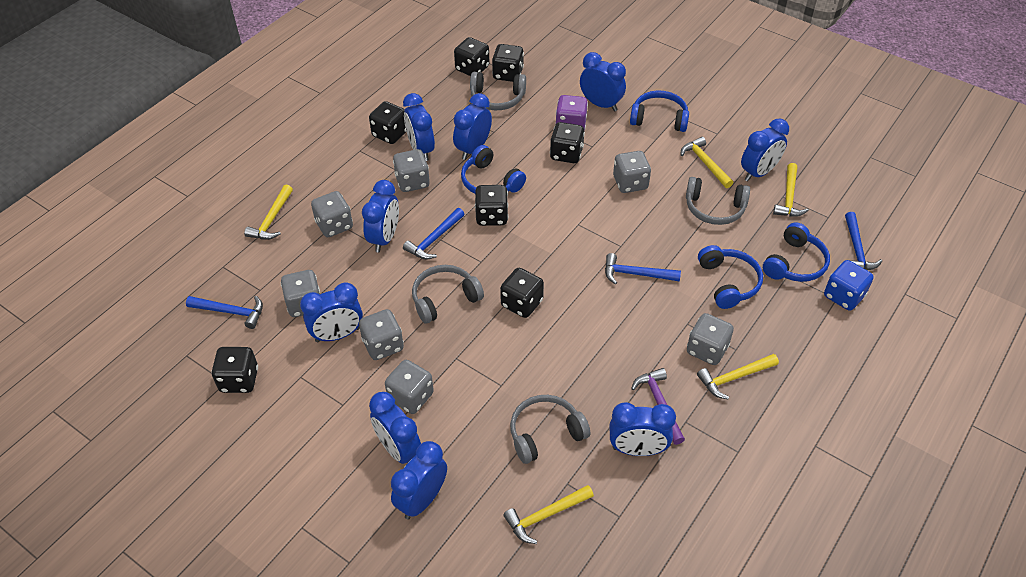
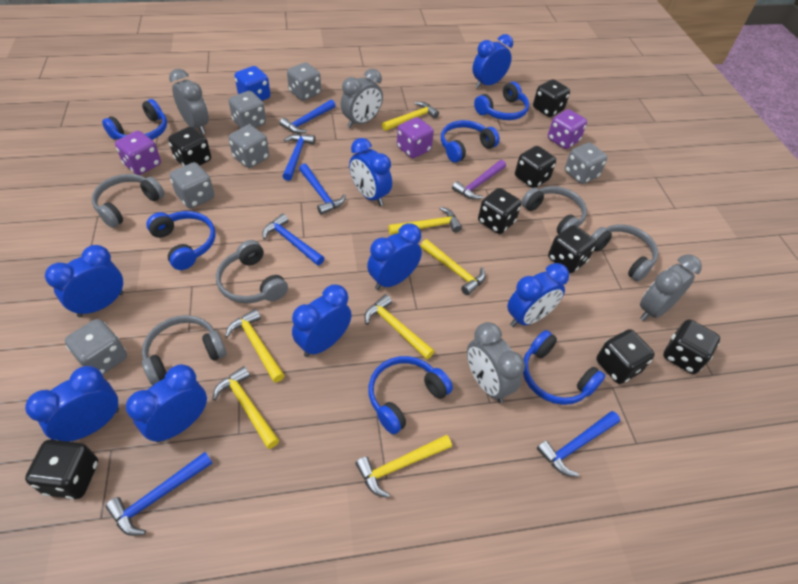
black dice: [211,347,258,393] [369,101,406,144] [454,37,489,76] [475,185,508,226] [492,44,524,82] [500,268,544,318] [550,122,585,163] = 7 -> [25,440,98,499] [168,126,211,166] [478,188,521,234] [515,146,556,188] [533,79,570,117] [548,225,596,273] [596,329,655,384] [663,319,720,374] = 8
blue clock: [300,282,363,342] [362,180,399,252] [369,392,421,464] [391,441,447,519] [403,93,435,161] [453,93,492,160] [580,52,626,112] [610,402,676,456] [741,119,789,181] = 9 -> [25,366,119,442] [45,245,124,317] [126,364,207,442] [292,285,352,357] [349,138,392,206] [367,223,422,290] [472,34,513,88] [507,263,569,327] = 8
blue hammer: [186,296,263,329] [403,208,465,259] [605,253,681,285] [845,212,882,270] = 4 -> [105,452,213,536] [262,213,325,266] [280,99,336,134] [282,134,315,181] [299,164,346,215] [537,411,620,477] = 6
blue headphones: [461,145,526,194] [630,90,689,132] [698,245,763,309] [763,222,830,282] = 4 -> [102,99,167,140] [146,211,216,270] [368,356,453,434] [441,120,500,163] [474,82,529,120] [523,330,605,405] = 6
grey clock: none = 0 -> [169,69,209,134] [341,69,383,128] [467,322,525,403] [640,254,702,321] = 4
grey dice: [281,270,320,317] [311,191,353,237] [359,309,404,360] [385,360,434,414] [393,149,430,192] [613,151,651,193] [687,313,734,365] = 7 -> [65,319,127,374] [170,162,215,208] [229,91,266,128] [229,125,269,168] [287,62,321,101] [565,143,607,184] = 6
grey headphones: [412,265,484,323] [470,72,526,110] [510,395,590,464] [686,177,750,225] = 4 -> [92,174,164,228] [142,315,227,386] [216,240,288,303] [521,186,587,234] [591,224,658,282] = 5
purple dice: [555,95,588,130] = 1 -> [115,131,161,175] [397,117,434,158] [548,109,587,149] = 3
yellow hammer: [244,185,293,240] [503,485,594,544] [681,137,733,188] [697,354,779,399] [773,163,809,217] = 5 -> [212,366,279,449] [225,309,285,383] [355,435,452,498] [364,294,434,360] [382,102,439,131] [388,207,462,235] [420,239,486,295] = 7

